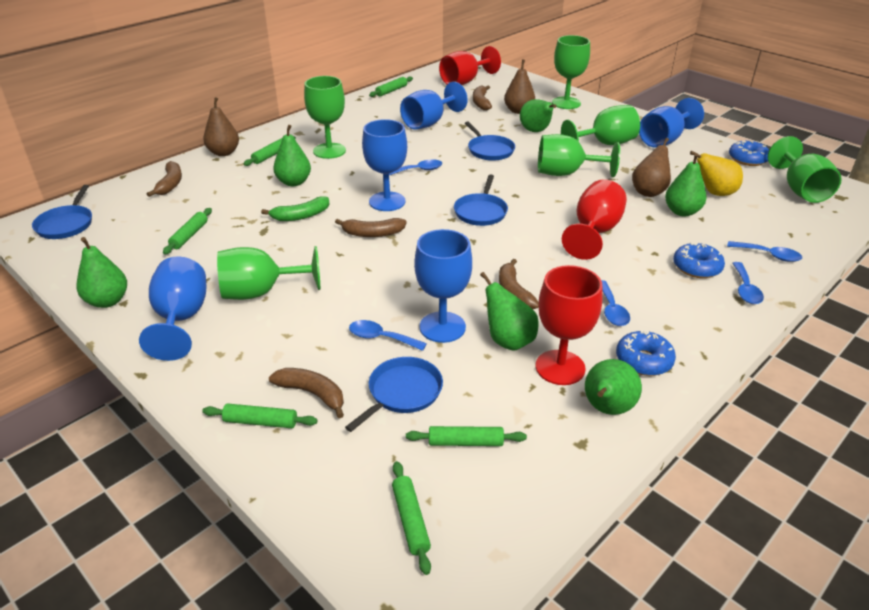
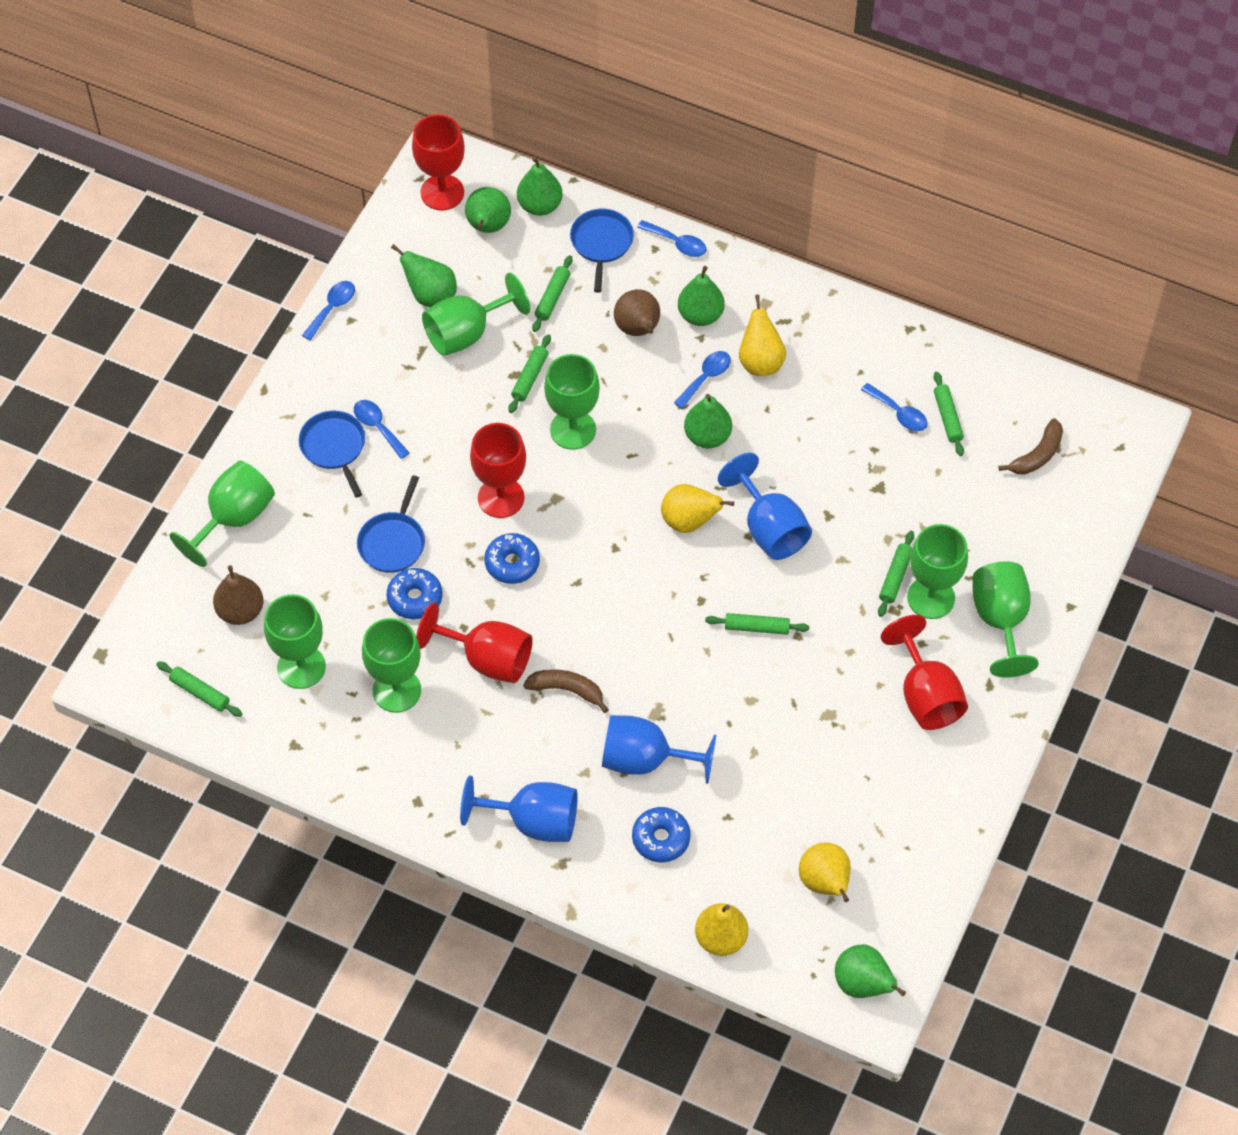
blue goblet: [139,256,206,361] [362,119,407,211] [400,82,468,130] [414,229,472,343] [639,98,704,148] = 5 -> [460,776,578,842] [602,715,716,784] [718,453,812,560] = 3
blue pan: [32,185,92,239] [345,357,443,432] [454,174,508,226] [465,121,515,161] = 4 -> [299,411,365,498] [357,475,425,573] [570,209,634,293] = 3
brown banana: [147,161,182,197] [269,368,344,418] [335,218,407,237] [473,85,492,111] [499,259,539,309] = 5 -> [523,669,609,713] [999,418,1063,475] = 2
brown pear: [203,97,239,156] [504,59,535,114] [632,138,671,197] = 3 -> [213,565,263,625] [614,289,660,336] = 2
green banana: [261,196,330,221] = 1 -> none = 0
green goblet: [217,246,320,300] [304,76,346,159] [538,134,620,177] [552,35,590,109] [561,105,640,145] [768,136,842,203] = 6 -> [170,461,275,567] [264,594,326,689] [362,618,421,713] [422,273,530,356] [544,354,600,450] [907,524,968,619] [973,562,1039,678] = 7
red goblet: [439,46,501,85] [536,265,602,385] [562,179,627,260] = 3 -> [412,114,465,210] [416,602,533,683] [470,423,526,518] [881,615,968,730] = 4
yellow pear: [690,151,743,196] = 1 -> [661,484,734,533] [695,903,748,956] [739,295,786,376] [799,842,851,902] = 4

